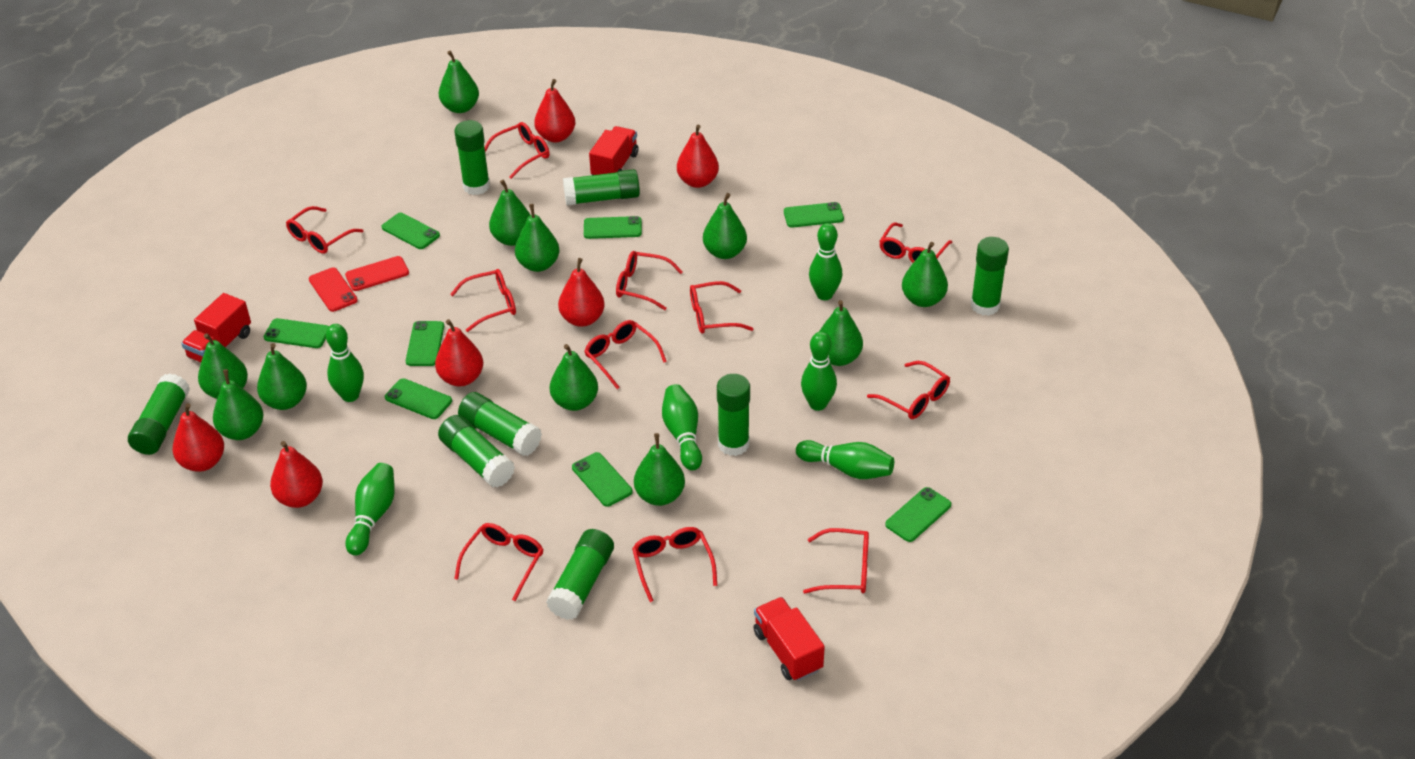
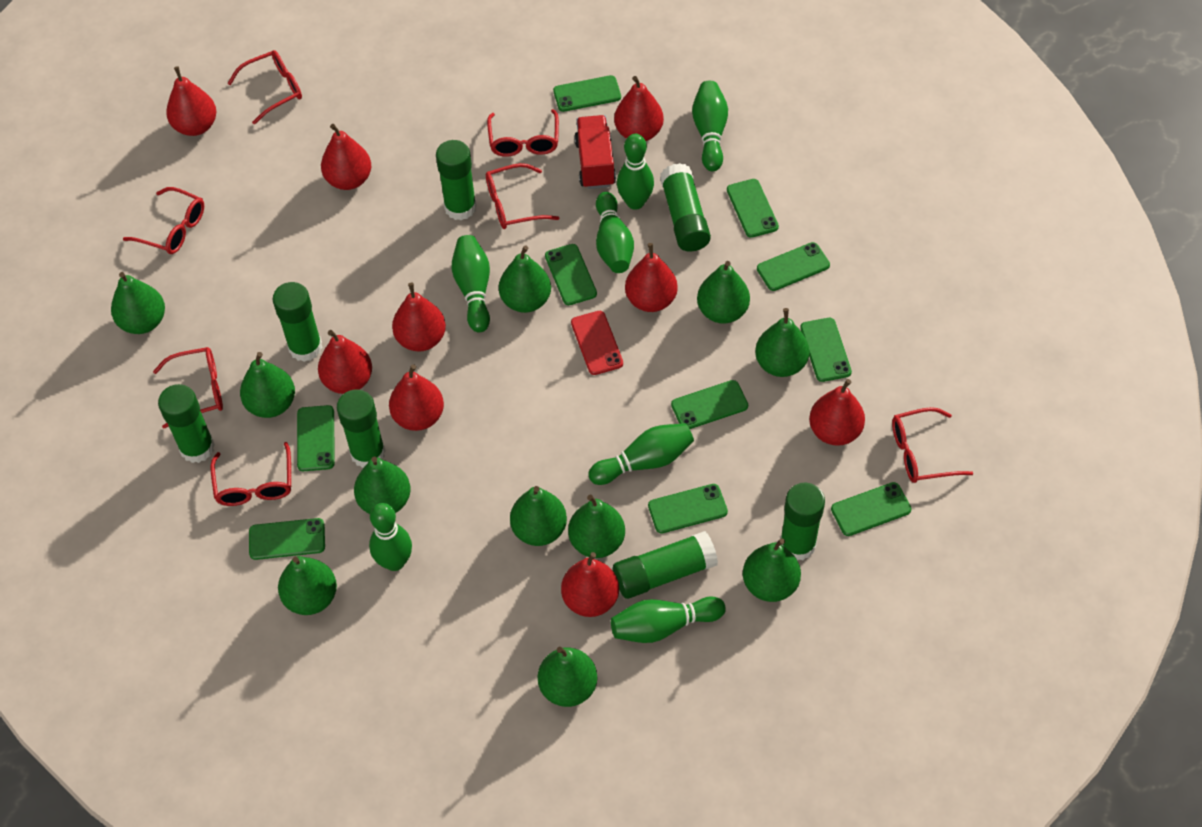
green bowling pin: [326,324,364,402] [346,463,395,556] [662,384,702,470] [796,440,894,479] [801,332,837,411] [809,223,842,300] = 6 -> [369,503,412,571] [452,235,490,332] [588,423,694,485] [596,192,634,273] [611,596,726,643] [617,134,654,210] [692,81,728,171] = 7
green glue stick: [128,373,190,455] [438,415,515,487] [454,120,490,195] [458,392,542,456] [546,529,614,620] [563,169,640,206] [717,374,750,456] [971,237,1009,316] = 8 -> [158,384,215,463] [273,282,323,362] [337,389,386,468] [436,140,477,220] [613,531,718,599] [660,163,711,252] [780,483,825,560] = 7
green phone: [263,318,329,348] [382,213,440,249] [385,378,452,419] [406,321,444,366] [572,452,633,507] [584,216,642,239] [784,202,844,228] [885,487,951,542] = 8 -> [249,518,325,560] [297,405,335,471] [545,244,597,305] [553,75,621,112] [648,484,728,533] [671,380,748,429] [727,179,779,238] [757,242,830,291] [800,318,852,382] [831,482,912,536] = 10
red glasses: [286,206,363,254] [450,269,516,332] [455,523,544,601] [484,122,550,179] [584,320,667,389] [616,251,683,310] [632,527,717,602] [690,281,753,334] [803,528,869,594] [867,361,950,419] [879,222,952,263] = 11 -> [123,187,204,254] [153,347,223,429] [211,442,291,506] [228,50,302,124] [486,163,559,229] [487,109,559,157] [892,407,973,483] = 7
red pear: [172,403,224,472] [270,441,323,508] [435,319,483,386] [534,79,575,142] [558,258,605,327] [677,125,719,188] = 6 -> [166,66,216,136] [318,330,372,394] [321,124,371,190] [389,364,444,431] [392,283,446,352] [561,552,619,617] [614,76,664,141] [625,243,678,312] [809,379,865,446] = 9
red phone: [309,268,358,312] [345,256,409,291] = 2 -> [571,311,623,375] = 1
red truck: [181,293,251,362] [589,126,638,175] [754,597,825,681] = 3 -> [574,115,616,189] = 1

